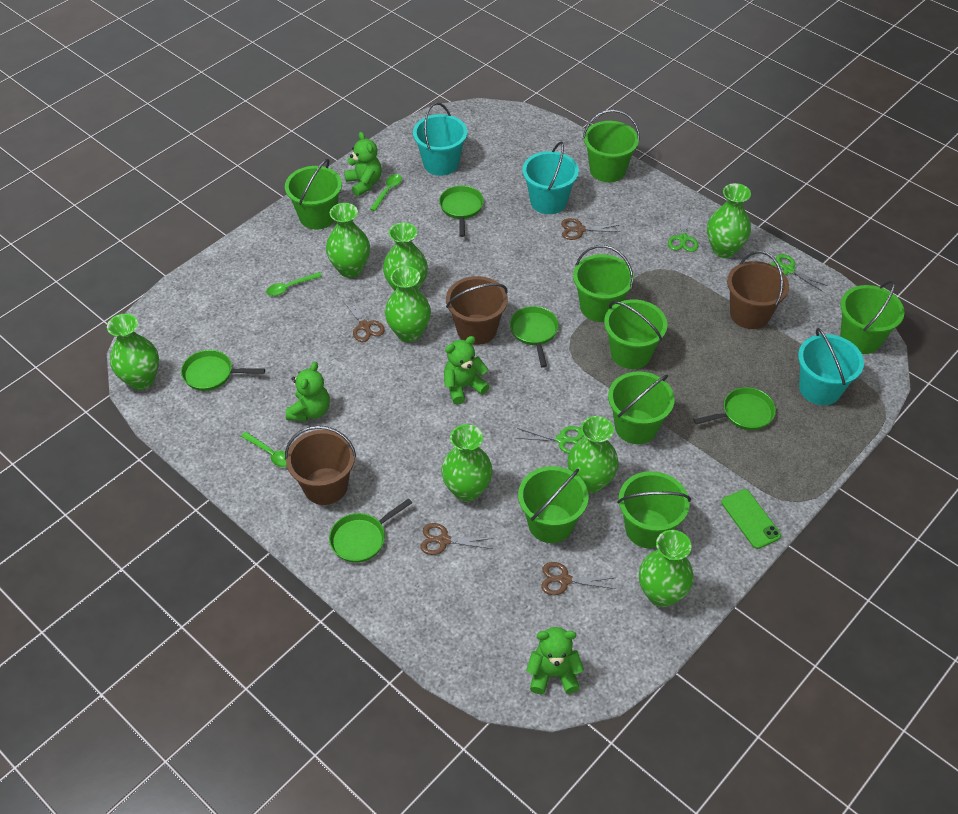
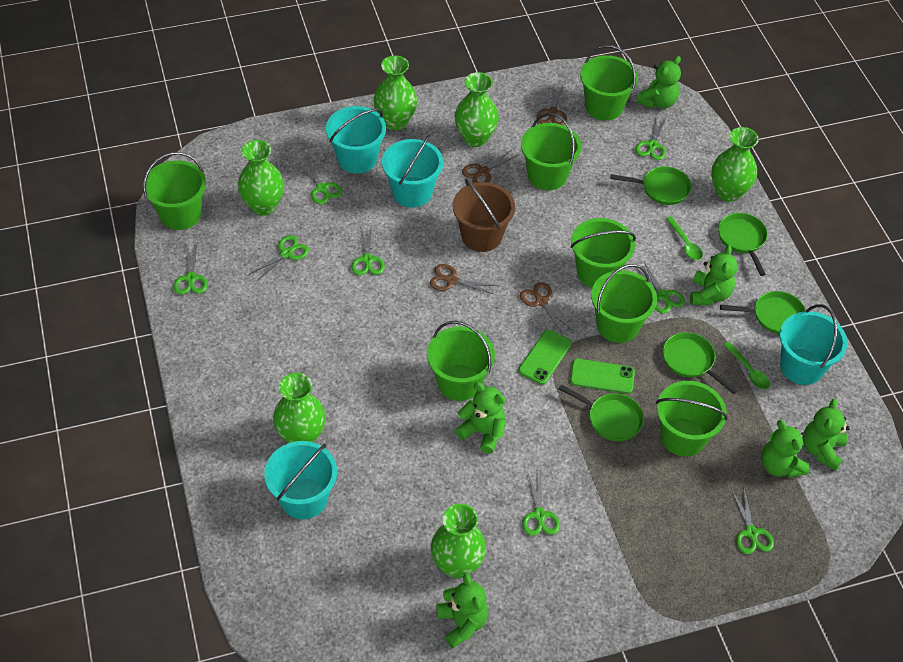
brown bucket: [285,426,356,505] [446,276,508,345] [727,251,789,329] = 3 -> [453,179,515,252] = 1
green bucket: [285,159,342,230] [518,466,589,543] [573,245,634,322] [583,109,640,182] [604,299,667,369] [608,371,675,444] [617,471,691,549] [840,280,904,354] = 8 -> [143,152,206,230] [427,321,495,401] [521,113,581,190] [570,218,636,288] [580,45,638,121] [591,264,657,343] [656,381,728,457] = 7
green phone: [721,489,781,549] = 1 -> [518,329,572,385] [570,359,635,394] = 2
green scissors: [515,426,583,454] [668,212,698,252] [770,254,828,292] = 3 -> [174,244,208,295] [249,235,309,281] [298,159,342,204] [351,226,385,276] [522,471,560,536] [635,117,666,160] [635,262,685,314] [731,489,774,554] = 8
green spoon: [241,432,287,467] [266,272,322,296] [370,174,402,211] = 3 -> [666,216,703,260] [724,342,770,389] = 2
green teddy bear: [286,362,330,422] [344,132,382,196] [444,336,490,405] [526,627,584,694] = 4 -> [436,573,488,649] [455,382,506,454] [636,56,681,109] [690,245,738,305] [761,420,810,478] [803,399,850,471] = 6
green vase: [107,314,159,390] [326,203,370,278] [383,222,428,291] [385,266,431,342] [441,424,493,502] [567,416,619,493] [639,530,694,607] [707,183,751,258] = 8 -> [238,140,284,216] [273,373,326,443] [374,55,417,130] [431,504,486,578] [455,72,499,147] [711,127,759,202] = 6
turquoise bucket: [413,102,468,176] [522,142,579,214] [798,328,864,405] = 3 -> [264,441,337,520] [326,106,386,174] [382,134,443,207] [780,304,847,385] = 4

